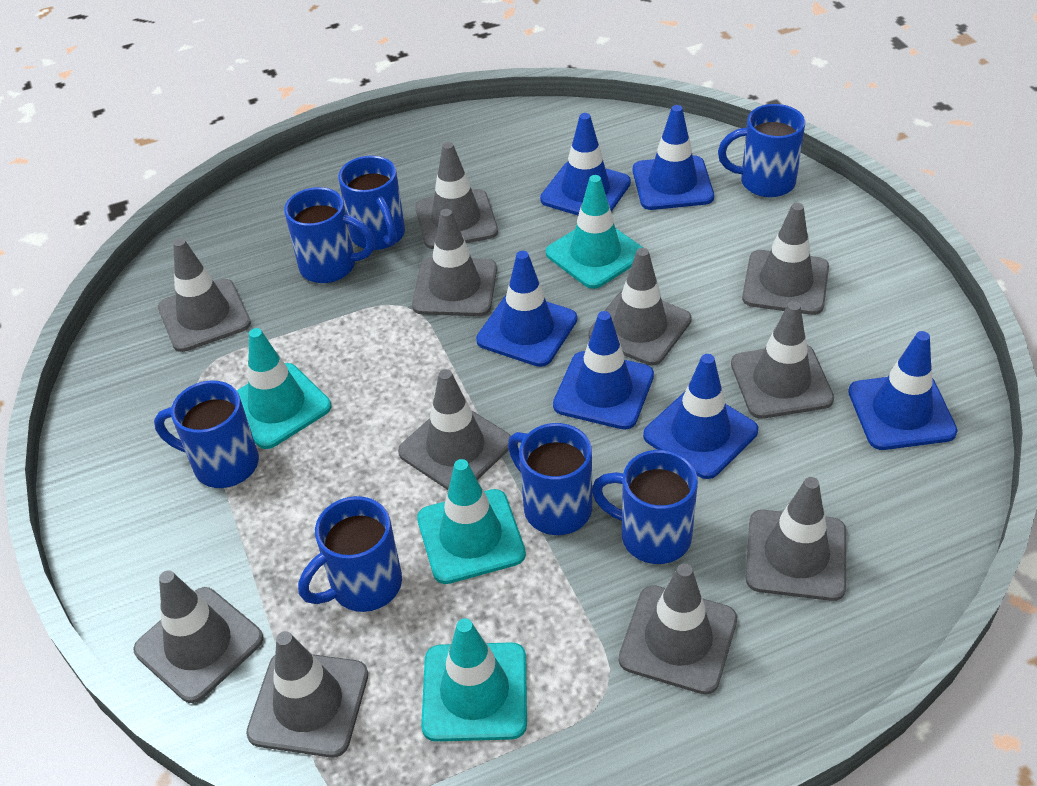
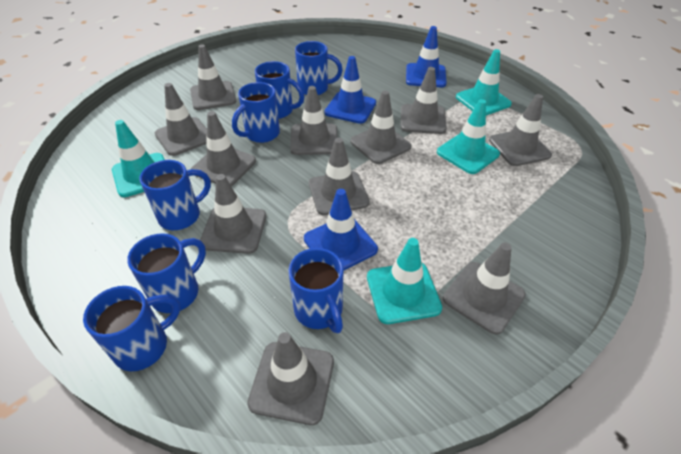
blue traffic cone: [476,251,577,367] [540,113,631,215] [553,311,654,430] [633,105,714,210] [643,354,758,479] [848,331,958,450] = 6 -> [304,189,378,270] [324,56,376,124] [406,26,447,87] = 3

